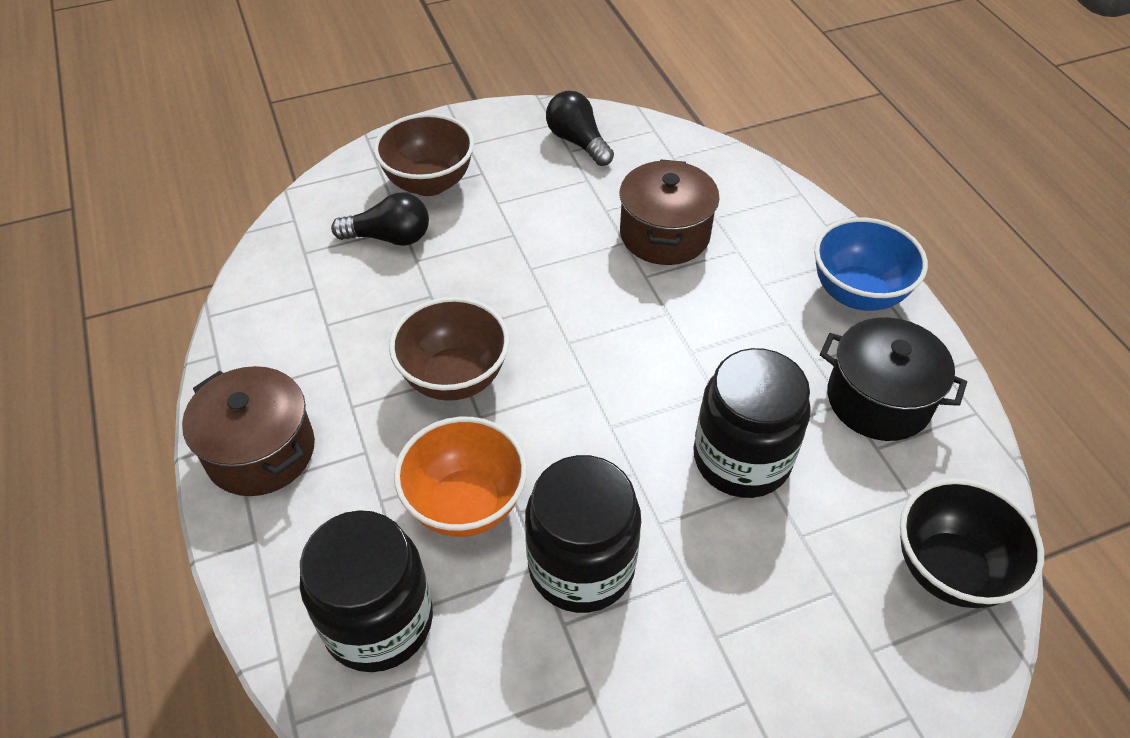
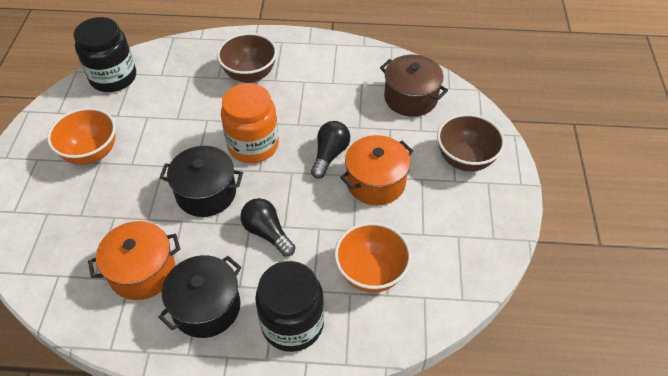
black bowl: [900,478,1044,608] = 1 -> none = 0
black jar: [300,510,433,672] [525,455,641,613] [693,348,811,498] = 3 -> [73,17,136,92] [255,261,324,352] = 2
black pot: [820,317,967,441] = 1 -> [158,255,242,338] [160,146,243,217] = 2
blue bowl: [814,217,928,311] = 1 -> none = 0
brown pot: [182,366,315,496] [620,159,719,265] = 2 -> [380,55,448,117] = 1
orange bowl: [394,417,527,537] = 1 -> [47,108,116,165] [334,222,412,293] = 2
orange jar: none = 0 -> [221,83,279,163] = 1
orange pot: none = 0 -> [88,221,181,300] [340,135,413,205] = 2

